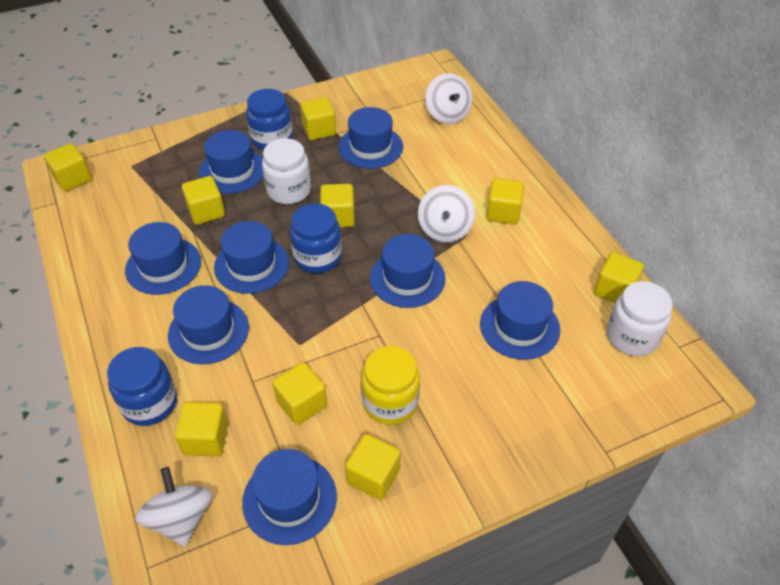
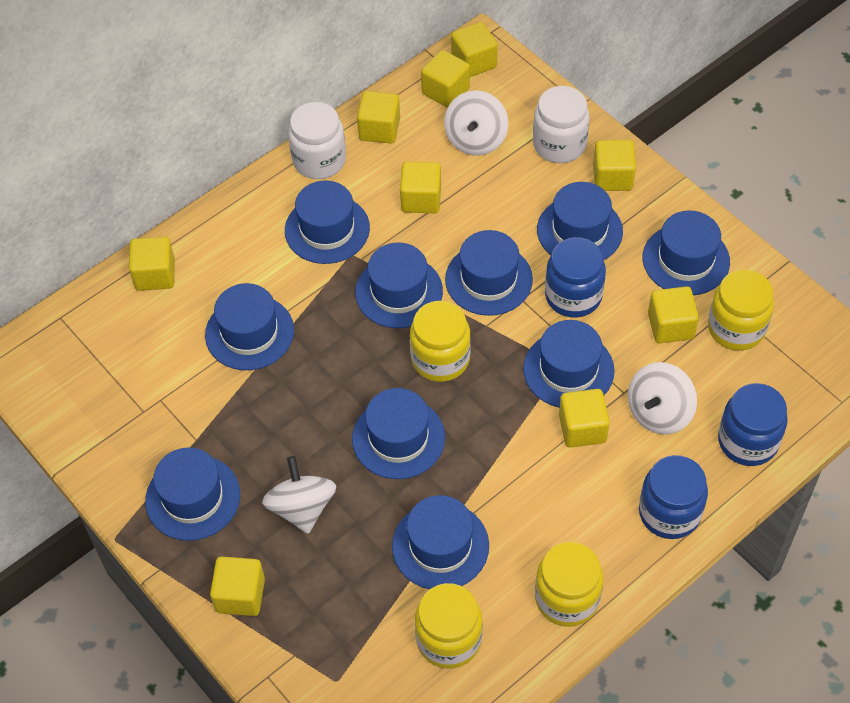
blue hat: [125,222,201,295] [168,285,249,364] [199,130,263,194] [214,221,289,294] [242,449,337,545] [338,107,403,169] [370,234,446,308] [480,281,560,360] = 8 -> [145,447,240,541] [205,283,294,370] [285,180,370,264] [352,388,445,479] [355,243,443,328] [392,495,489,590] [445,230,533,316] [523,320,615,408] [537,182,623,260] [643,210,730,295] = 10
yellow jar: [361,346,420,425] = 1 -> [410,301,471,382] [415,583,483,669] [535,542,603,627] [708,269,774,351] = 4

